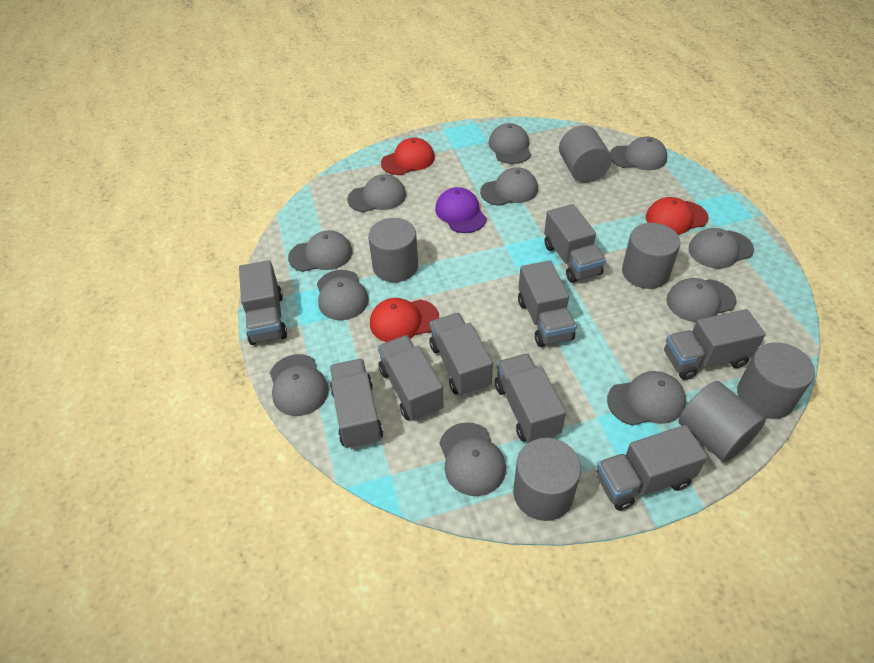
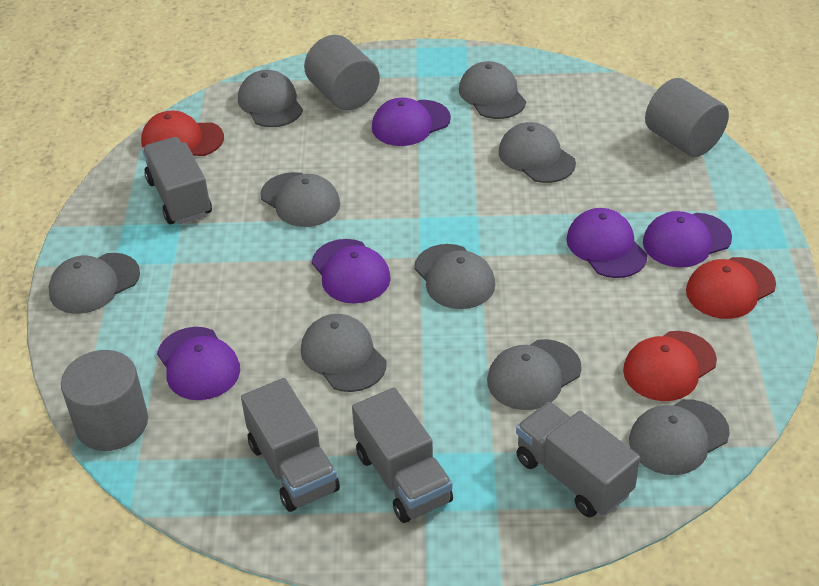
grey cap: [270,354,329,416] [288,230,352,272] [317,270,369,320] [347,174,406,212] [439,422,506,496] [480,168,538,206] [489,123,531,164] [607,371,686,426] [610,137,667,170] [666,278,737,322] [688,228,754,269] = 11 -> [49,253,140,314] [238,70,303,127] [261,172,340,227] [301,314,387,392] [414,244,495,309] [459,61,526,119] [487,339,582,410] [499,122,576,183] [629,399,730,475] = 9
grey cylinder: [368,218,418,282] [513,438,581,521] [559,125,612,183] [622,223,680,289] [678,381,766,462] [737,342,815,419] = 6 -> [61,350,148,451] [304,35,380,110] [645,78,729,157] = 3
grey truck: [239,260,287,345] [330,359,383,449] [378,335,444,422] [429,313,493,396] [495,353,566,443] [518,261,577,347] [544,204,606,283] [597,425,708,511] [664,309,766,380] = 9 -> [142,137,212,224] [241,378,340,512] [352,388,453,523] [516,402,640,518] = 4
purple cap: [435,187,487,233] = 1 -> [157,327,240,400] [312,239,391,304] [372,98,451,146] [566,208,647,278] [643,211,732,268] = 5

